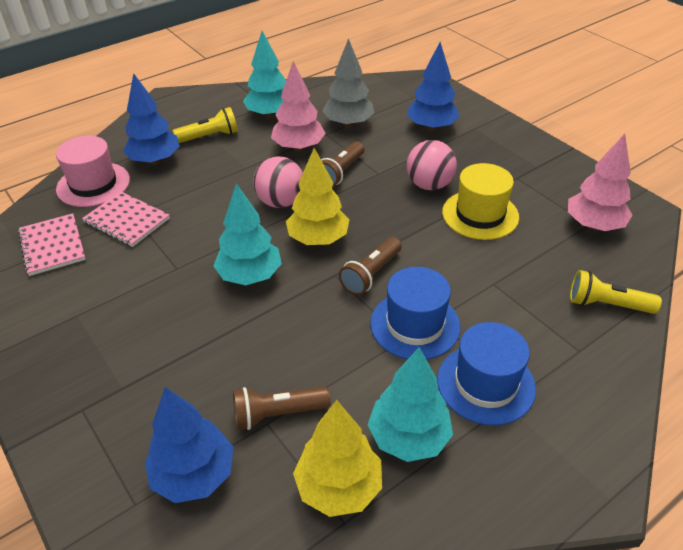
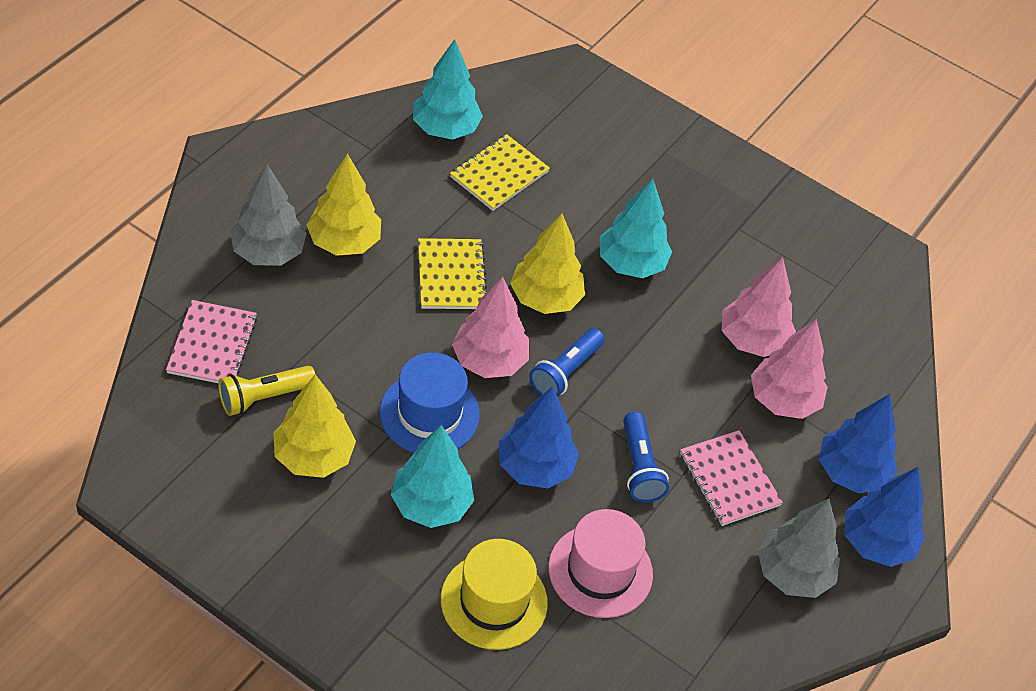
blue flashlight: none = 0 -> [529,328,605,397] [623,412,669,502] = 2
blue hat: [370,267,460,360] [437,322,536,425] = 2 -> [380,352,480,453] = 1
brown flashlight: [233,386,330,430] [321,141,364,187] [339,237,402,295] = 3 -> none = 0
grey tree: [323,38,374,127] = 1 -> [230,164,307,266] [758,499,840,598] = 2
pink ball: [253,156,303,208] [407,140,457,190] = 2 -> none = 0
pink tree: [271,61,326,151] [568,134,633,231] = 2 -> [452,277,529,378] [722,257,796,357] [751,319,828,419] = 3
yellow flashlight: [173,107,238,143] [570,270,662,314] = 2 -> [218,366,316,416] = 1
yellow notebook: none = 0 -> [418,238,487,309] [450,134,550,211] = 2
yellow tree: [286,148,349,245] [293,400,382,517] = 2 -> [274,375,356,478] [307,154,381,256] [510,213,585,314] = 3

